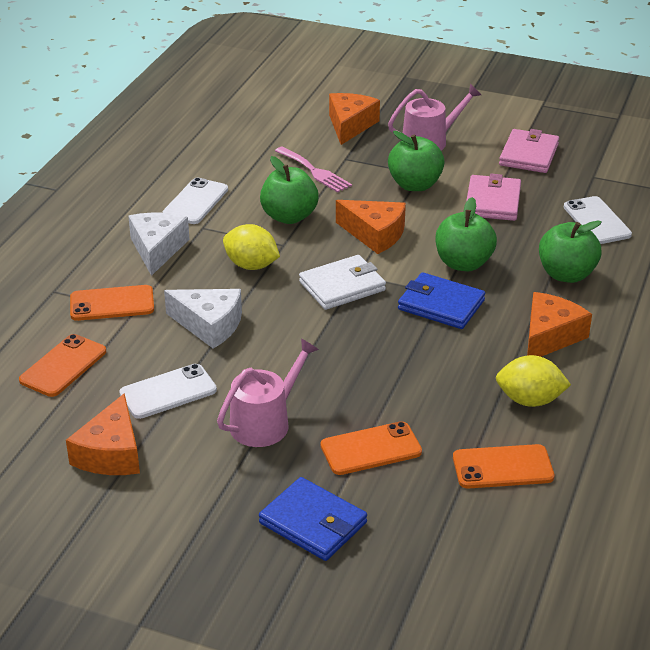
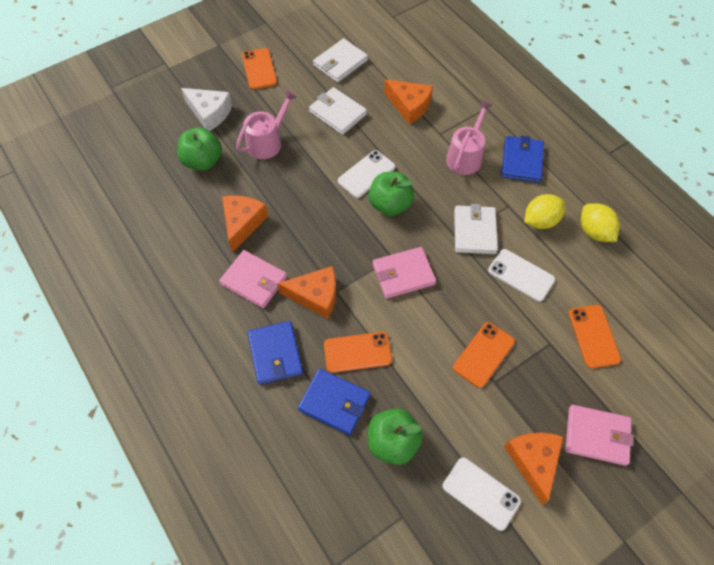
blue wallet: [259,477,367,561] [398,272,485,329] = 2 -> [248,321,303,385] [298,368,370,435] [501,135,544,183] = 3
green apple: [260,156,319,224] [388,131,444,191] [436,197,497,271] [539,220,602,283] = 4 -> [177,127,222,171] [368,172,414,216] [368,408,423,465] = 3
pink fork: [275,146,352,193] = 1 -> none = 0
pink wallet: [466,174,521,221] [499,129,559,173] = 2 -> [219,250,287,308] [373,247,436,299] [565,405,634,466] = 3
white cheese: [128,212,190,276] [164,289,242,349] = 2 -> [181,88,232,131] = 1
white wallet: [299,255,386,310] = 1 -> [309,87,367,135] [313,38,368,83] [454,204,498,254] = 3

